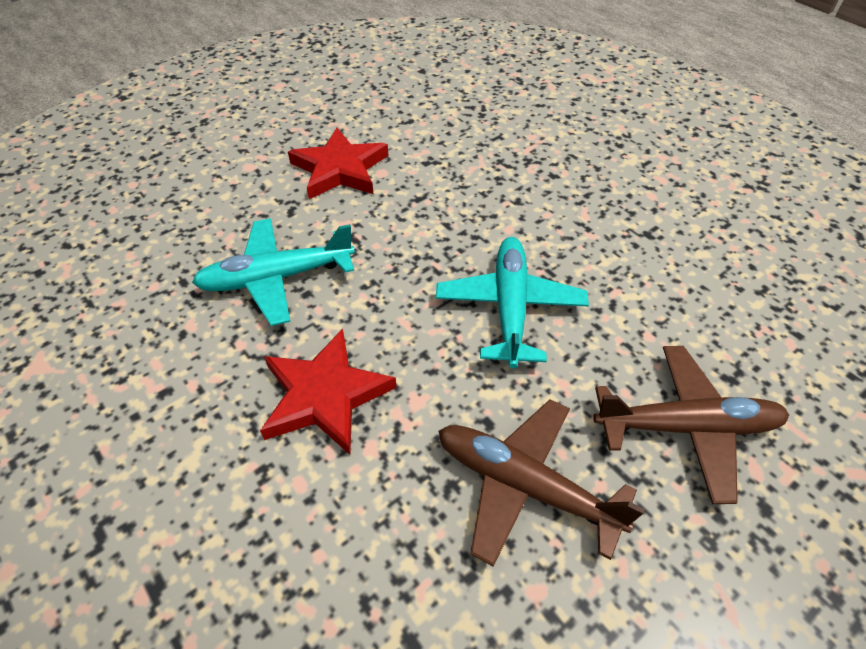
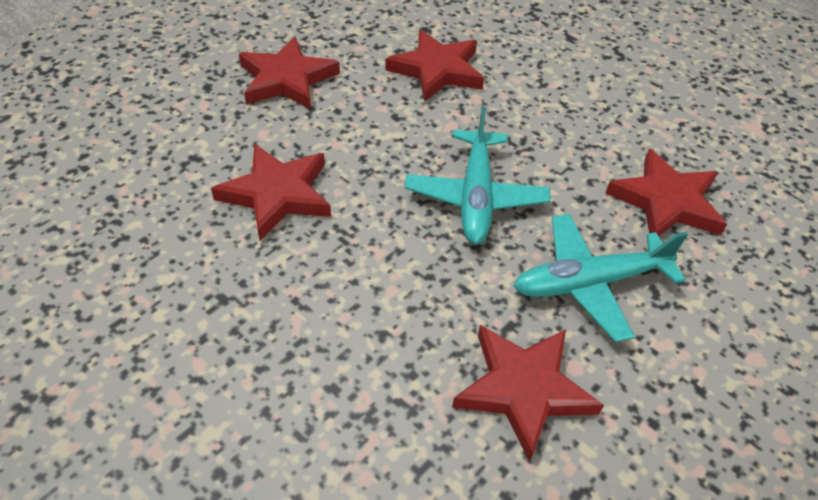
brown plane: [438,399,645,567] [593,346,789,504] = 2 -> none = 0
red star: [260,328,397,455] [288,127,388,199] = 2 -> [211,144,331,240] [239,36,340,110] [385,30,484,102] [452,325,604,462] [606,149,727,236] = 5

